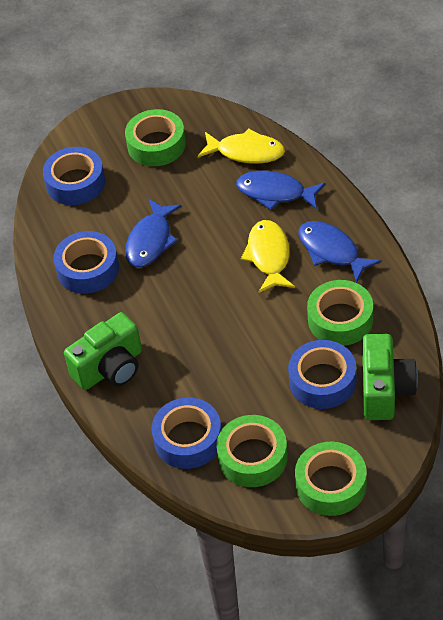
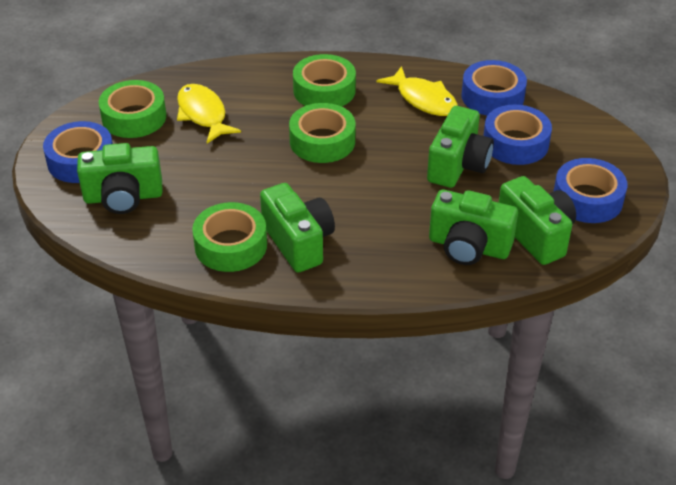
blue fish: [125,199,182,267] [236,170,325,210] [298,221,381,283] = 3 -> none = 0
green camera: [64,312,142,390] [362,334,418,420] = 2 -> [77,143,163,214] [260,183,335,273] [427,106,494,188] [429,190,518,265] [498,176,576,265] = 5

